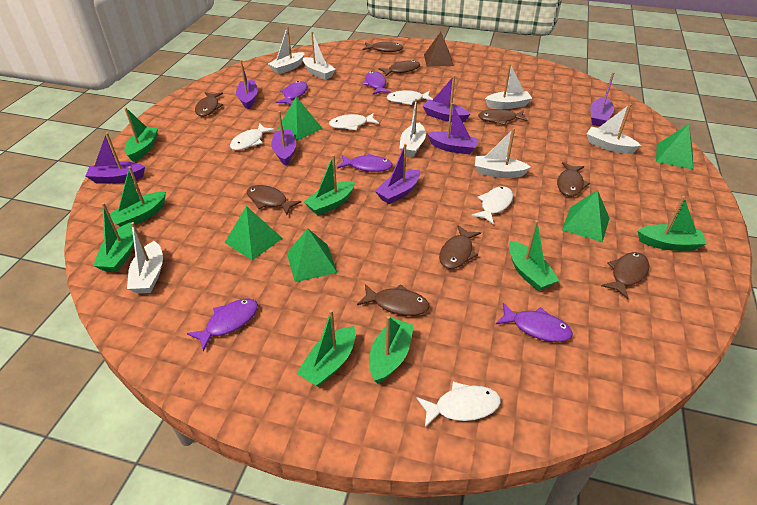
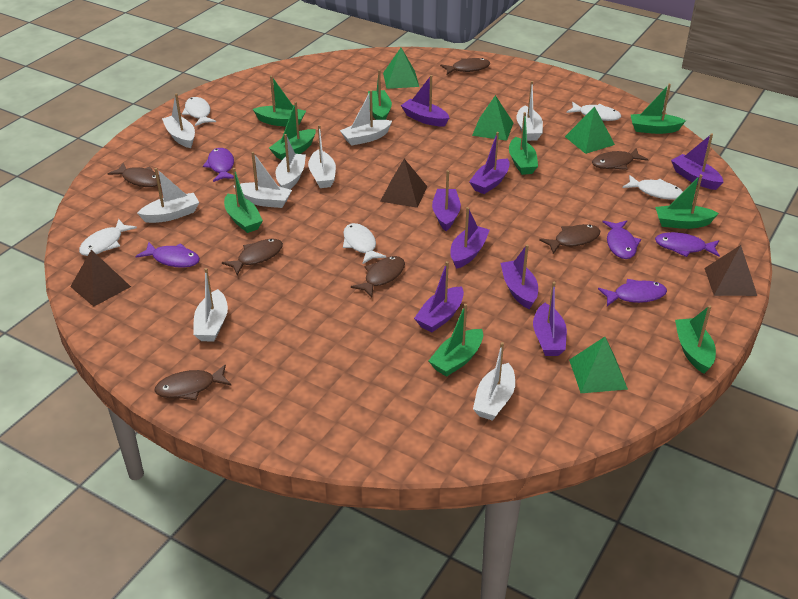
brown fish: [195,92,223,116] [247,185,301,215] [357,284,430,316] [363,41,403,52] [378,60,420,76] [439,225,481,269] [478,109,528,125] [557,162,590,196] [601,252,649,299] = 9 -> [107,163,161,187] [154,365,232,400] [222,239,283,275] [351,256,405,298] [440,58,490,75] [539,224,600,254] [592,148,648,170] = 7
brown pyramid: [424,32,454,67] = 1 -> [70,250,131,307] [380,159,427,208] [704,245,757,296] = 3
green boat: [94,203,134,272] [110,166,166,227] [124,108,158,162] [296,310,356,387] [303,155,355,216] [369,316,414,384] [509,220,559,291] [638,196,707,251] = 8 -> [224,168,263,233] [253,76,306,127] [269,102,316,160] [368,70,392,120] [428,304,483,377] [509,112,538,175] [631,84,686,134] [655,174,719,229] [675,305,716,374] = 9
green pyramid: [225,206,282,260] [278,97,322,141] [287,228,337,282] [562,190,610,242] [656,124,693,169] = 5 -> [383,48,419,89] [472,95,513,141] [565,107,615,154] [569,337,628,393] = 4
purple boat: [86,132,145,184] [236,60,258,109] [271,111,296,165] [375,144,420,204] [423,75,470,122] [427,103,479,155] [590,72,614,126] = 7 -> [401,75,449,127] [414,261,464,332] [432,170,461,231] [450,207,490,269] [469,132,510,194] [501,244,538,309] [533,282,567,356] [671,133,723,190] = 8
white boat: [127,222,163,294] [268,27,305,74] [303,32,336,80] [400,99,426,157] [475,128,531,178] [485,64,533,109] [587,104,641,154] = 7 -> [137,168,199,223] [162,93,195,148] [193,268,228,342] [234,152,292,208] [276,134,306,189] [308,125,336,188] [340,90,392,146] [473,342,515,421] [516,81,543,141] = 9

